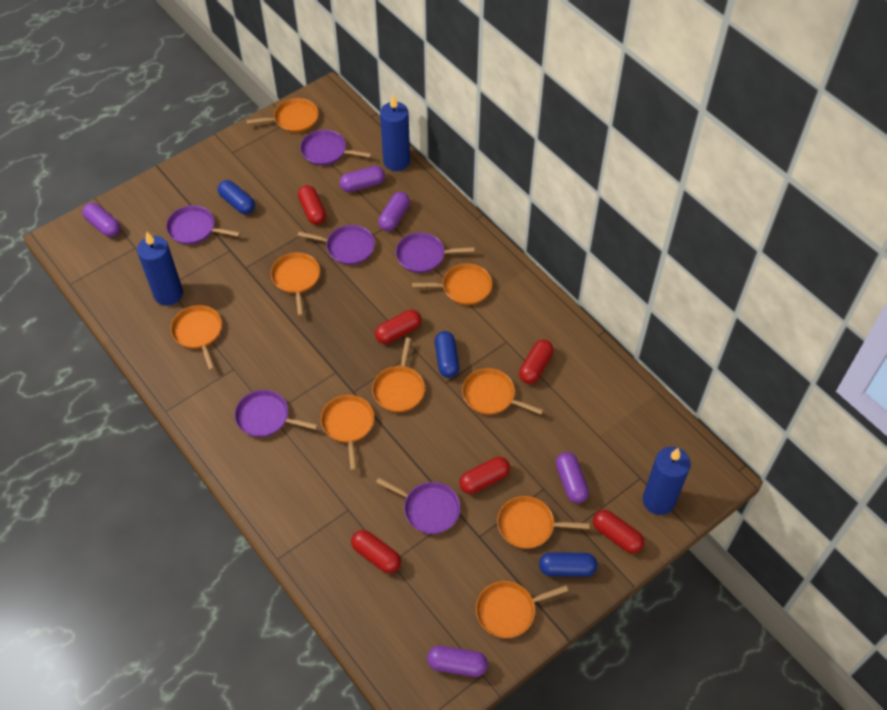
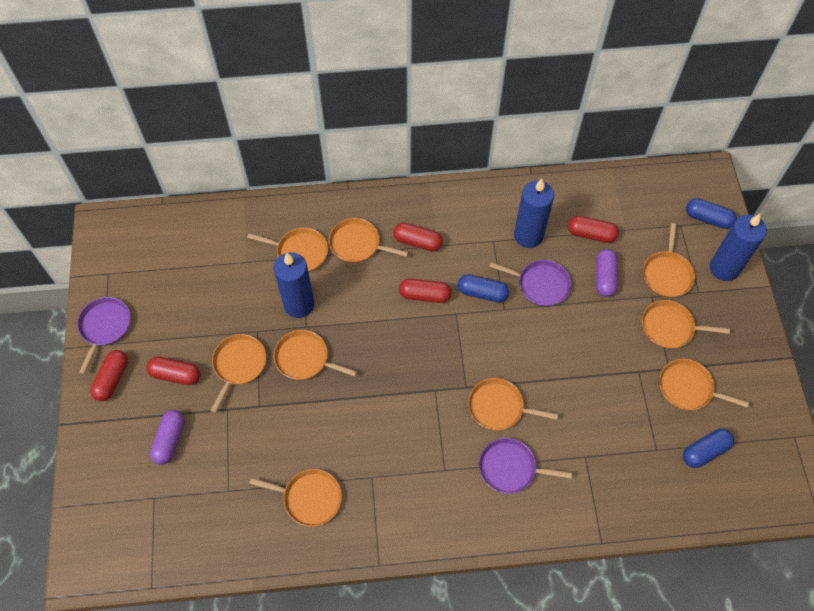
purple capsule: [82,203,120,237] [339,166,385,192] [378,192,410,231] [427,646,488,677] [556,452,589,503] = 5 -> [150,410,185,465] [596,249,618,297] = 2
purple pan: [166,205,240,245] [235,390,318,437] [298,225,375,265] [300,130,372,166] [376,478,460,534] [396,233,474,273] = 6 -> [77,297,131,374] [479,438,572,494] [489,260,571,307] = 3
red capsule: [298,185,326,225] [351,530,401,573] [375,310,422,344] [459,457,510,494] [519,340,554,384] [593,510,644,553] = 6 -> [90,350,128,401] [146,356,200,385] [393,223,443,251] [399,278,451,303] [568,216,619,243] = 5

